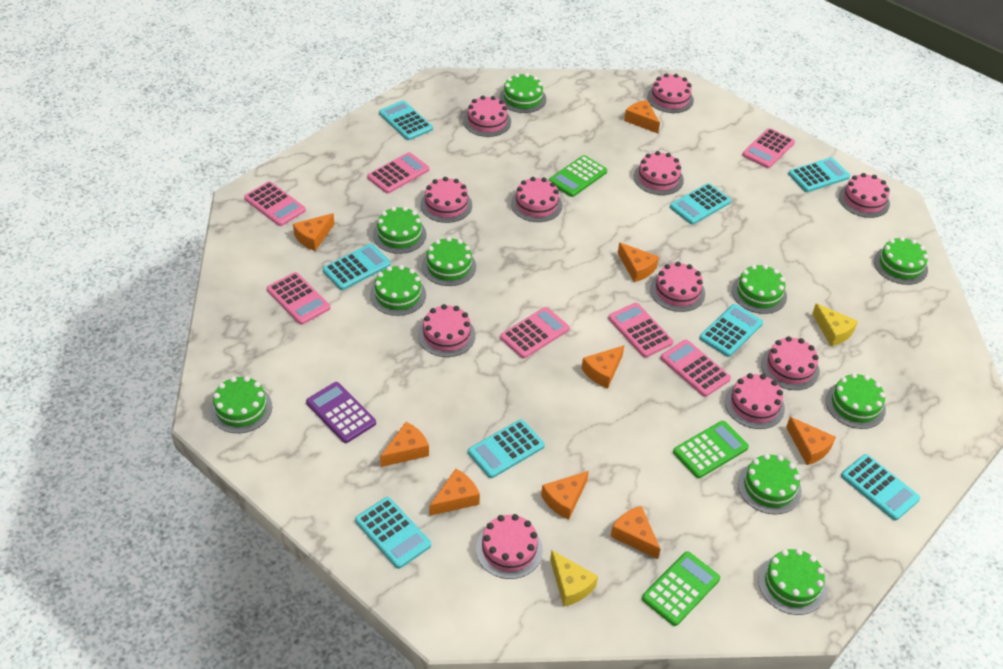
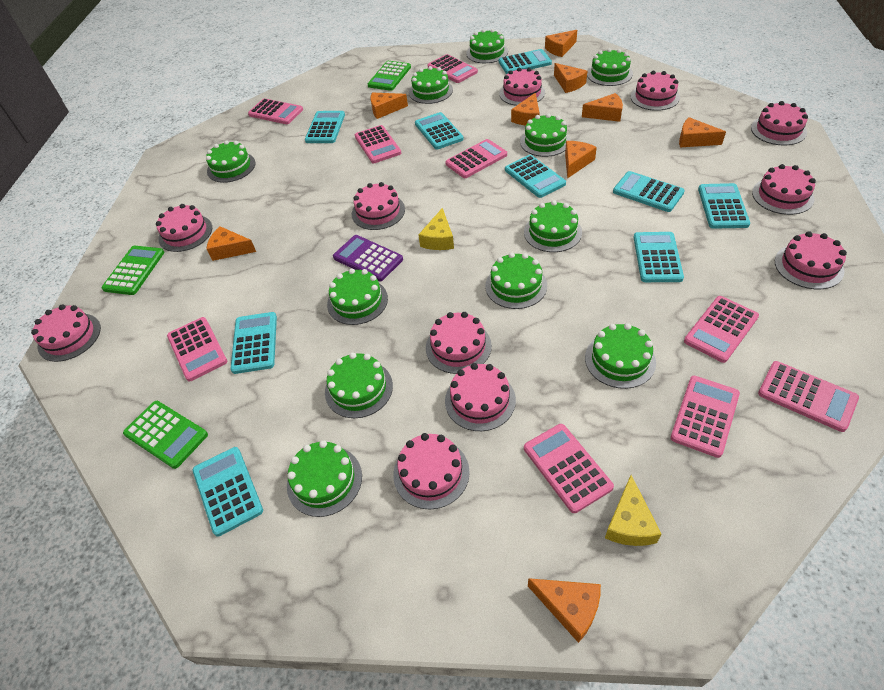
green cake: [210,376,272,433] [370,265,426,316] [373,206,426,254] [422,237,476,286] [499,73,546,113] [732,264,787,314] [738,454,802,515] [758,549,826,615] [825,373,886,429] [874,237,928,285] = 10 -> [206,140,256,183] [287,440,362,517] [325,352,393,418] [327,268,388,325] [409,66,453,104] [466,29,508,63] [485,252,547,309] [520,113,571,157] [524,200,582,252] [585,323,656,389] [587,48,633,86] = 11
pink calculator: [244,181,306,226] [267,272,330,325] [367,152,429,194] [500,307,570,359] [608,303,673,358] [661,340,731,397] [742,128,795,168] = 7 -> [167,317,227,381] [248,98,303,124] [355,125,401,163] [428,54,478,83] [445,139,507,178] [524,424,614,513] [670,376,740,458] [684,296,759,363] [758,361,859,432] = 9
turquoise calculator: [323,244,391,290] [355,497,431,569] [379,100,433,140] [468,419,545,478] [670,183,731,225] [699,304,763,357] [788,157,850,192] [841,454,920,521] = 8 -> [192,447,263,537] [230,312,277,374] [305,111,345,143] [415,112,464,149] [498,49,552,74] [505,155,566,198] [613,171,685,212] [633,232,684,282] [698,183,750,229] = 9

